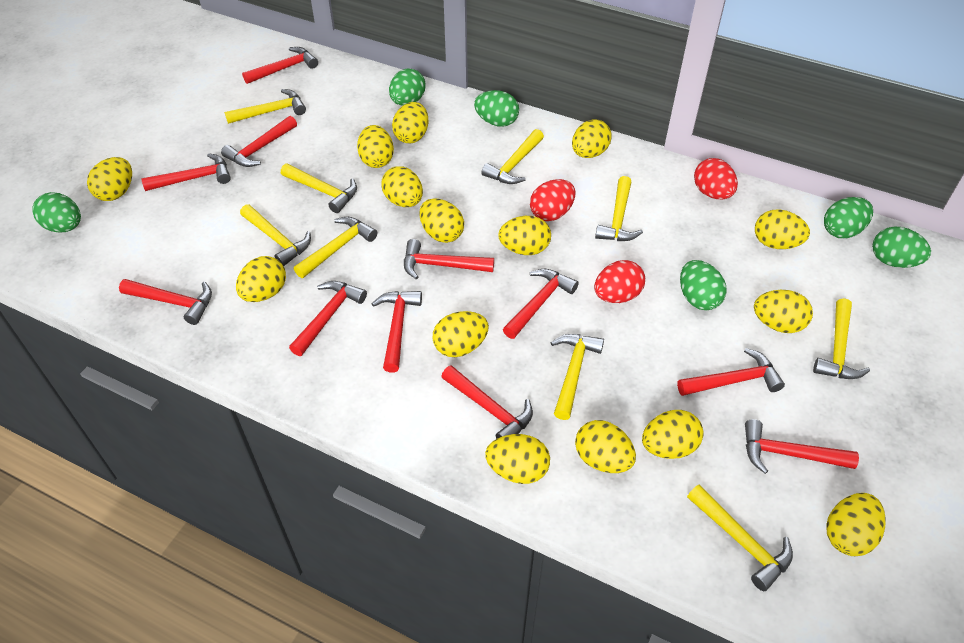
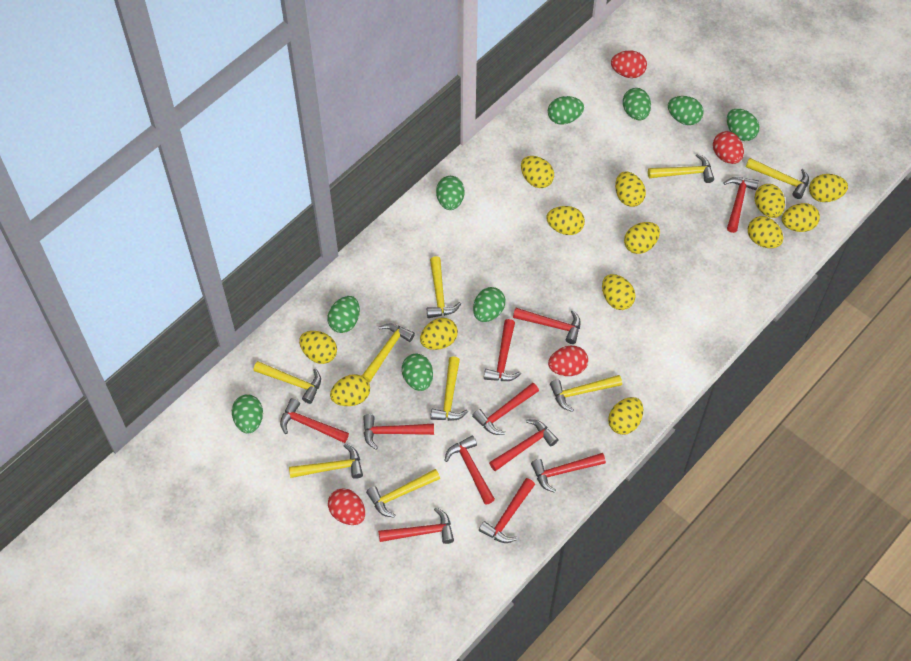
green egg: [32,192,81,232] [389,68,425,105] [474,90,519,127] [680,260,726,310] [824,197,873,239] [872,227,931,268] = 6 -> [232,394,263,433] [327,296,360,333] [402,354,433,391] [436,176,464,210] [473,287,505,322] [548,96,584,125] [623,88,651,120] [668,96,704,125] [727,109,759,141] = 9
red egg: [530,179,576,221] [594,260,645,303] [694,158,738,199] = 3 -> [328,488,365,525] [548,346,588,376] [611,51,647,78] [713,131,744,164] = 4
yellow egg: [87,157,132,201] [236,256,286,302] [357,125,394,168] [381,166,423,207] [392,102,429,143] [419,198,464,243] [433,311,489,357] [485,434,550,484] [498,216,551,255] [572,119,612,158] [575,420,636,473] [642,410,704,459] [754,290,813,333] [755,209,810,249] [826,493,886,556] = 15 -> [299,331,337,364] [330,374,370,406] [420,318,458,350] [521,156,554,188] [546,206,585,235] [602,274,636,310] [608,397,643,435] [615,171,646,207] [624,222,660,254] [748,216,783,248] [754,184,785,218] [782,203,820,232] [809,174,848,202] = 13

